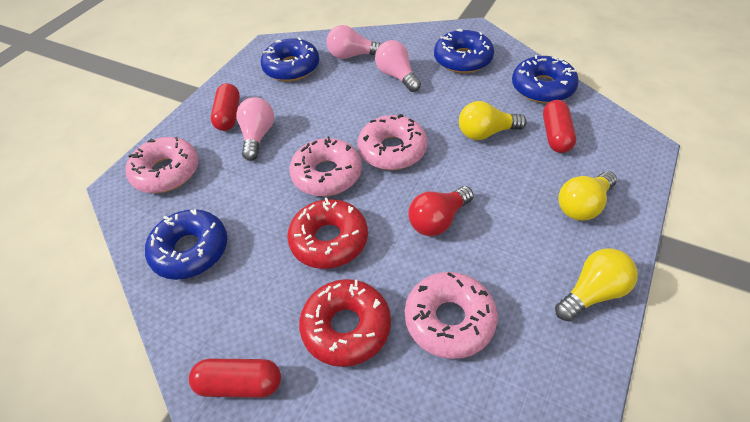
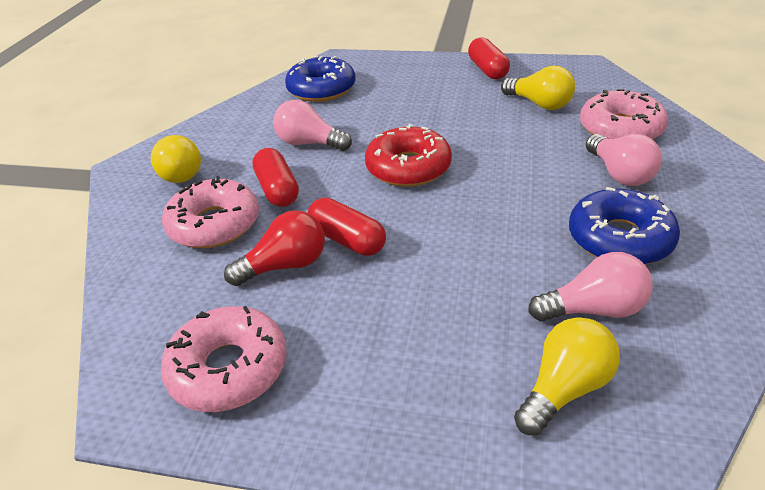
blue donut: [145,209,227,280] [261,37,319,81] [434,28,494,73] [512,55,579,103] = 4 -> [285,56,356,102] [569,187,680,265] = 2
pink donut: [126,137,199,193] [289,136,362,196] [357,114,427,170] [405,272,498,359] = 4 -> [161,306,287,412] [162,176,259,248] [580,89,668,139] = 3
red donut: [287,198,368,269] [299,279,391,367] = 2 -> [365,124,452,187] = 1

